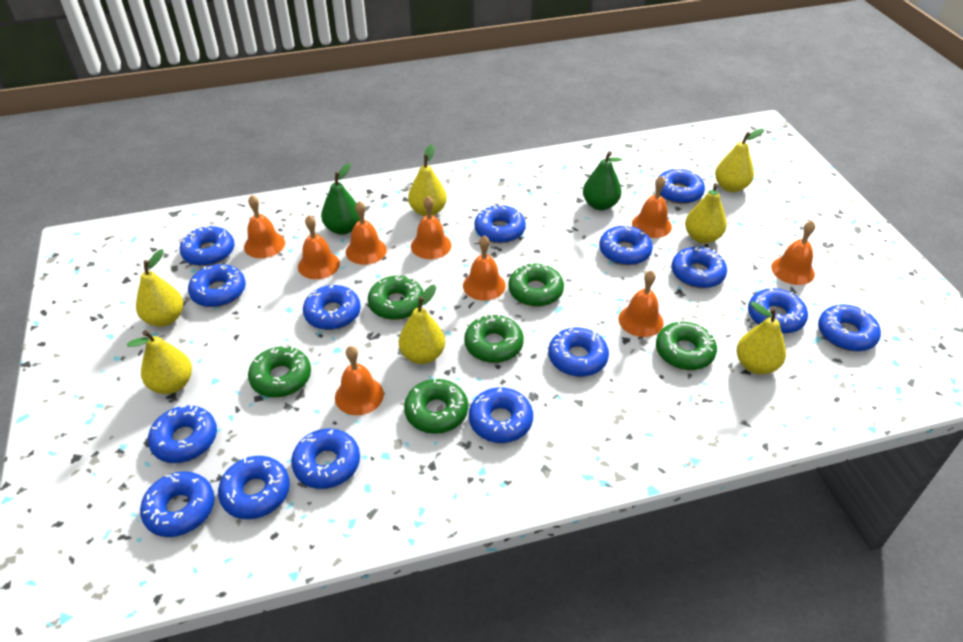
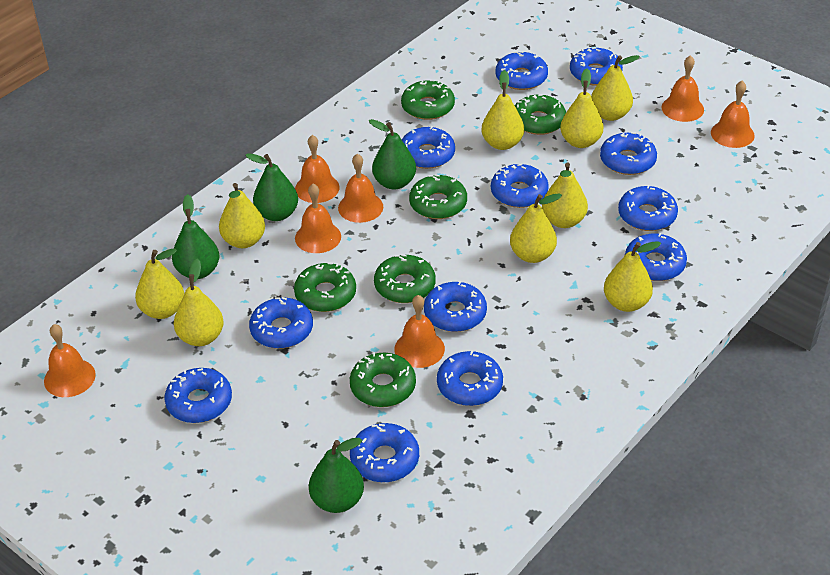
blue donut: [140,471,215,537] [148,405,217,463] [180,226,235,266] [188,264,246,307] [218,456,290,519] [291,429,360,489] [303,284,361,330] [469,387,533,443] [474,205,526,243] [548,328,609,377] [599,225,653,266] [655,168,705,204] [672,247,727,288] [748,288,808,334] [818,305,881,352] = 15 -> [164,368,232,423] [249,297,313,349] [350,423,419,482] [402,126,455,169] [424,281,487,332] [437,350,503,406] [491,164,549,208] [495,51,548,90] [570,47,623,86] [600,132,657,175] [618,185,678,231] [625,233,687,281] = 12
green pear: [321,163,360,235] [583,151,622,210] = 2 -> [172,194,219,279] [245,153,298,221] [309,438,364,513] [369,119,416,190] = 4
orange bell: [244,195,285,258] [298,215,340,279] [335,346,384,415] [346,201,387,265] [411,196,451,259] [463,235,506,301] [618,270,663,337] [632,176,672,238] [771,221,815,285] = 9 -> [44,324,96,397] [295,135,340,203] [295,184,341,253] [338,154,383,223] [394,295,445,368] [661,55,704,122] [711,81,755,148] = 7
yellow pear: [127,330,192,394] [136,249,183,327] [399,285,445,364] [408,144,447,216] [685,183,727,244] [715,128,764,192] [737,302,786,374] = 7 -> [135,248,184,319] [174,259,224,346] [219,183,265,248] [482,70,524,150] [510,193,562,263] [542,163,588,228] [560,68,604,148] [591,55,640,121] [604,241,661,312] = 9

